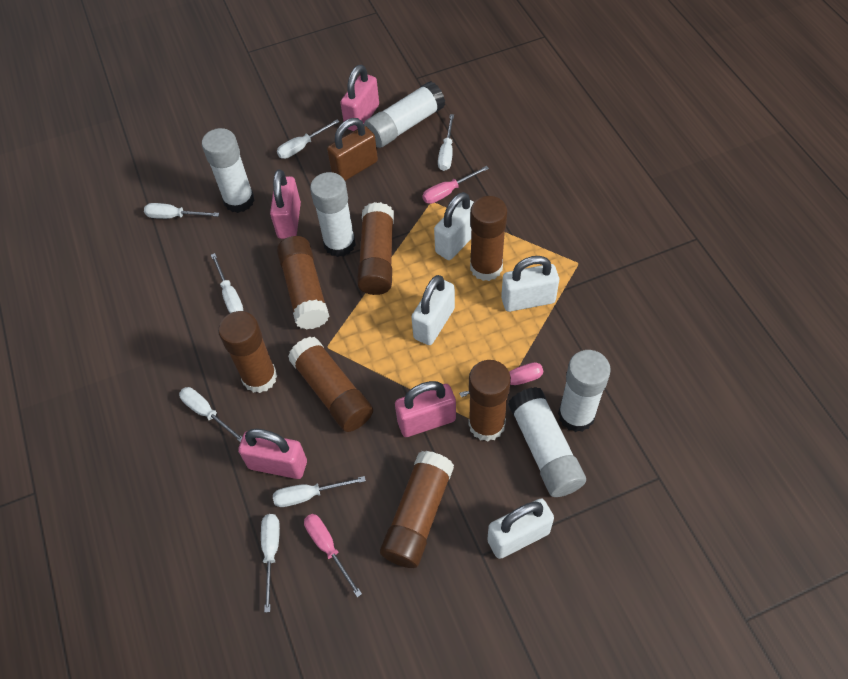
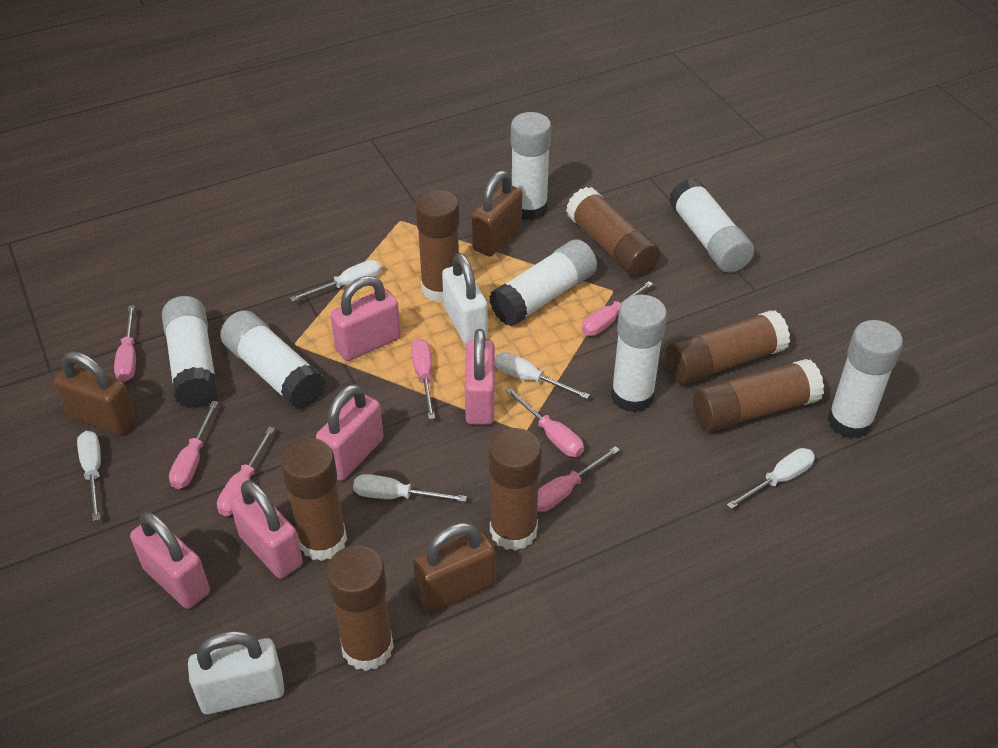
brown padlock: [327,118,378,181] = 1 -> [53,351,136,435] [413,523,495,613] [472,170,522,256] = 3
pink padlock: [238,429,307,479] [270,169,301,239] [340,65,379,131] [395,381,456,437] = 4 -> [130,512,210,609] [230,480,303,579] [316,384,384,481] [330,276,401,361] [465,329,495,425] = 5
pink screwdriver: [304,514,362,597] [422,166,489,204] [459,362,543,397] = 3 -> [114,305,136,382] [169,401,218,489] [217,427,275,516] [411,338,435,419] [506,388,584,457] [537,446,620,512] [582,281,653,336] = 7
white glue stick: [202,128,255,213] [310,172,356,257] [364,81,445,148] [508,387,586,497] [558,350,611,432] = 5 -> [162,296,219,408] [220,310,326,409] [489,239,597,327] [511,112,551,221] [611,295,667,412] [669,178,754,273] [827,320,903,439] = 7
white padlock: [411,275,455,345] [434,192,474,260] [487,499,554,559] [501,256,559,312] = 4 -> [188,630,284,714] [442,253,488,345] = 2
white screwdriver: [144,203,219,219] [179,387,242,442] [211,253,243,313] [261,514,280,613] [273,476,366,507] [277,120,339,159] [438,114,454,171] = 7 -> [77,431,101,521] [290,260,381,302] [353,474,467,502] [495,352,590,399] [727,448,815,509] = 5

